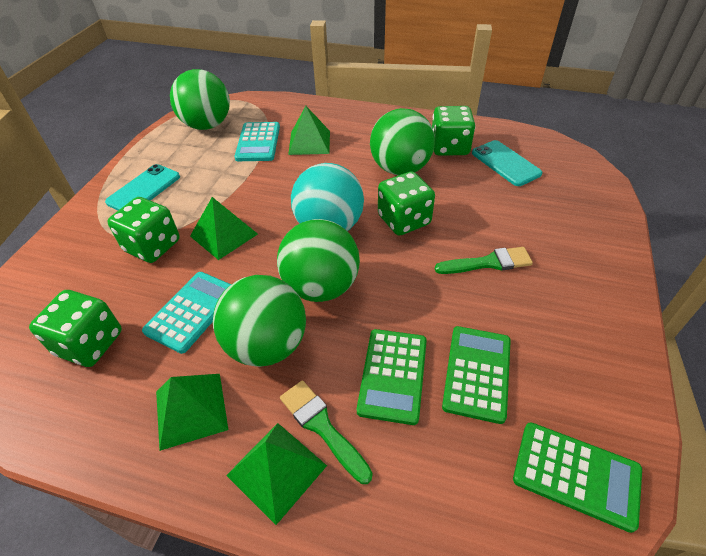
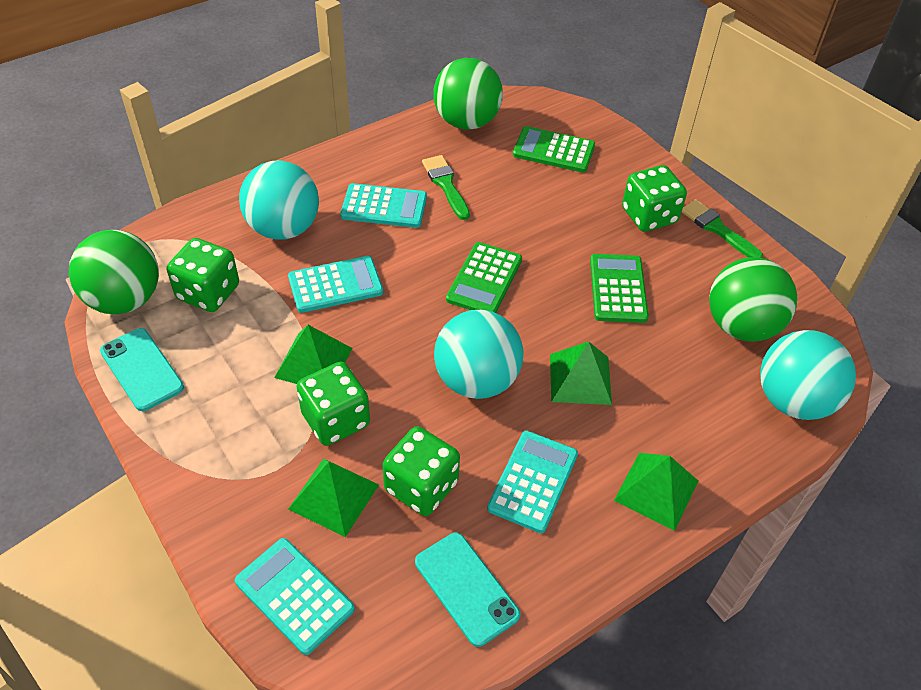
green ball: [170,69,230,130] [213,275,306,367] [277,219,360,302] [370,108,435,175] = 4 -> [69,230,159,314] [433,58,503,130] [709,257,797,342] = 3
turquoise ball: [291,163,364,231] = 1 -> [239,160,319,240] [434,310,524,399] [760,330,856,420] = 3
turquoise calculator: [142,272,231,354] [235,122,280,161] = 2 -> [235,538,355,655] [288,256,383,313] [340,183,427,228] [487,431,578,533] = 4

